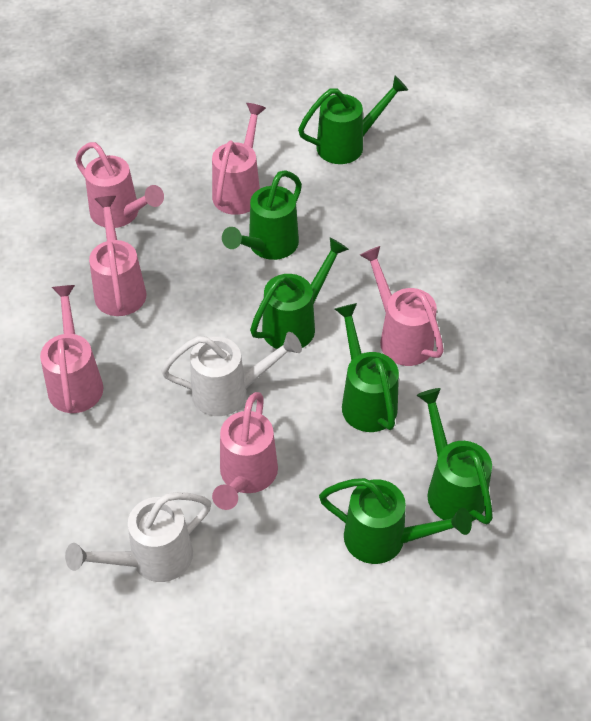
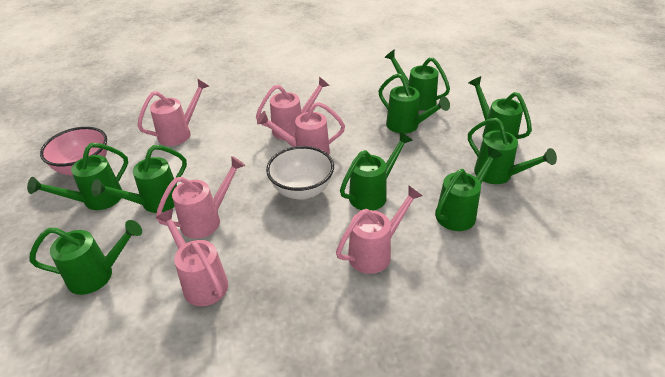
green watering can: [222,170,302,260] [250,237,349,349] [298,76,408,164] [319,478,472,564] [335,303,399,432] [417,388,493,524] = 6 -> [27,143,128,210] [29,220,142,295] [91,145,187,213] [340,132,413,210] [378,73,450,134] [384,49,450,111] [435,147,503,231] [468,118,557,184] [469,76,532,139] = 9
pink bowl: none = 0 -> [40,127,107,175] = 1
white bowl: none = 0 -> [266,146,334,200] = 1
white watering can: [65,492,211,582] [161,332,302,416] = 2 -> none = 0

